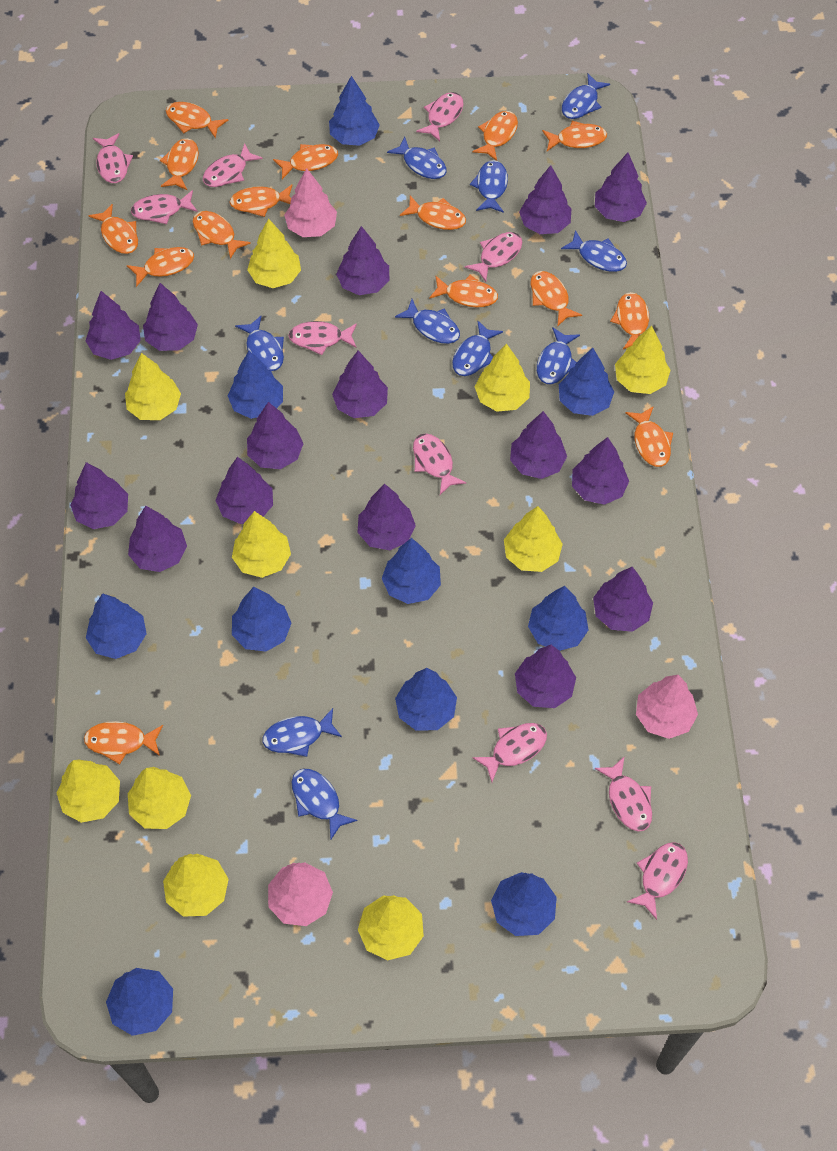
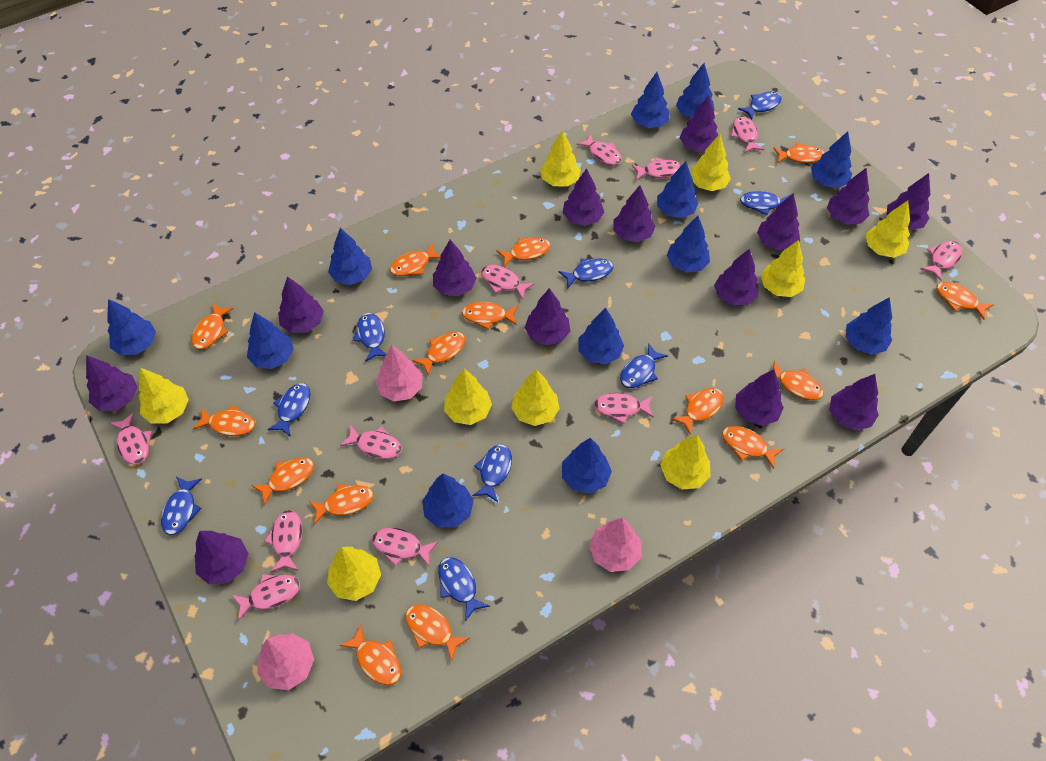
blue fish: [235,316,284,371] [263,708,342,757] [291,769,357,840] [387,137,447,179] [395,299,460,344] [452,320,503,376] [470,160,508,213] [537,327,580,384] [561,230,627,272] [562,74,610,119] = 10 -> [161,476,202,535] [267,383,311,437] [353,313,386,362] [438,557,490,621] [473,444,512,502] [559,258,613,289] [620,343,668,388] [738,91,782,120] [740,191,791,215] = 9
blue tree: [86,593,147,659] [106,968,173,1036] [228,350,283,419] [232,587,292,652] [329,76,380,146] [382,538,441,604] [395,668,457,731] [491,872,557,936] [528,586,589,651] [559,348,614,416] = 10 -> [107,299,156,356] [247,312,294,369] [328,228,372,285] [422,473,474,528] [562,438,612,494] [579,307,624,364] [631,72,669,128] [657,161,699,218] [667,216,710,273] [676,63,715,118] [811,131,852,188] [846,297,892,355] = 12
pink fish: [93,133,133,183] [131,190,198,224] [203,143,263,187] [288,321,357,355] [413,433,466,495] [416,92,464,141] [465,232,522,282] [472,723,547,782] [595,756,652,832] [627,842,688,920] = 10 -> [109,412,152,465] [232,574,300,621] [264,510,303,572] [340,424,402,459] [372,528,438,566] [481,265,535,300] [576,134,622,165] [594,393,654,424] [632,157,681,180] [731,116,764,153] [921,241,962,281] = 11
purple tree: [70,462,128,529] [86,291,141,360] [128,506,187,572] [143,283,198,351] [215,457,273,524] [247,402,304,469] [332,350,388,418] [336,226,389,295] [358,484,416,550] [510,411,567,479] [515,645,576,708] [519,165,571,234] [572,437,629,505] [593,567,653,632] [595,153,647,222] = 15 -> [86,355,137,411] [194,531,249,584] [278,277,324,333] [433,240,476,296] [525,288,570,345] [563,168,604,226] [614,185,655,242] [680,96,718,152] [714,249,758,305] [735,369,784,426] [757,193,800,250] [827,168,869,225] [829,374,879,430] [887,173,931,230] = 14
yellow tree: [57,760,120,823] [125,353,181,420] [128,767,191,829] [163,854,229,917] [232,511,291,578] [247,219,301,288] [358,895,424,960] [475,343,530,412] [504,506,563,572] [615,326,670,394] = 10 -> [139,368,189,423] [327,547,381,601] [444,369,492,425] [511,369,560,426] [540,130,581,187] [660,434,710,490] [691,134,731,191] [761,240,805,297] [866,201,910,258] = 9

